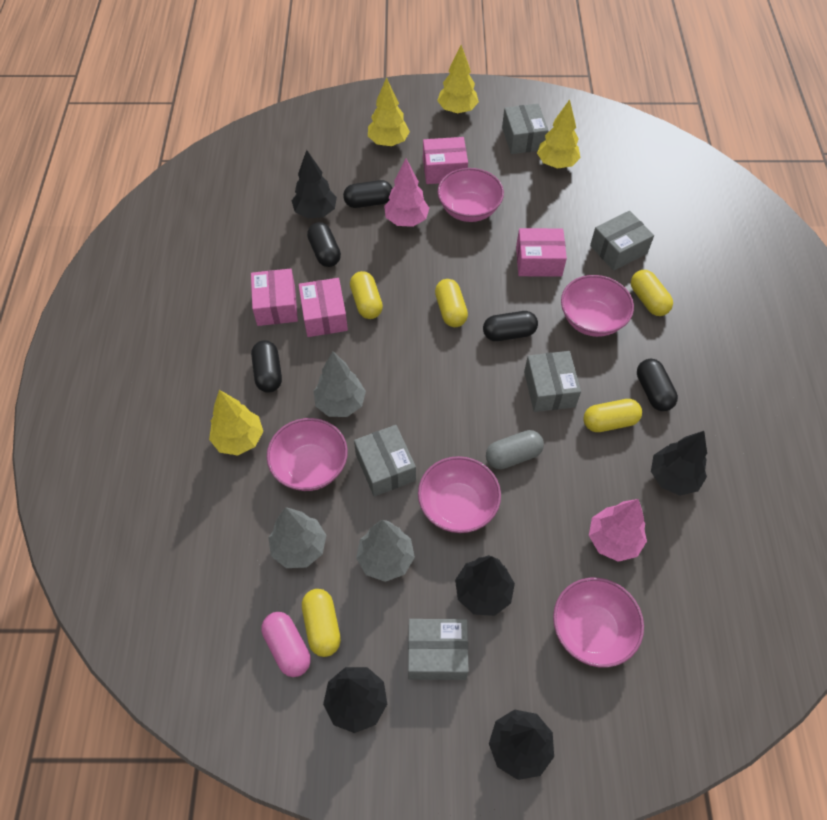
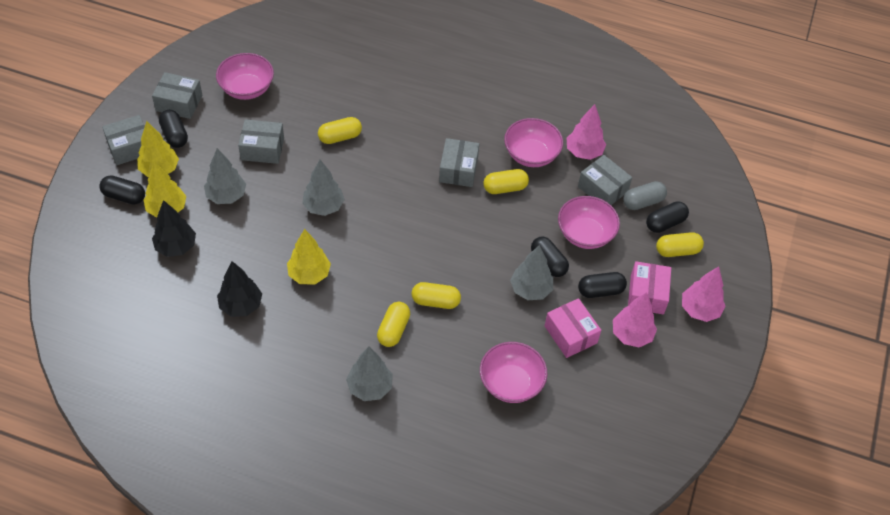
black tree: [292,150,337,219] [323,667,387,733] [455,555,515,616] [489,709,554,780] [651,431,707,496] = 5 -> [152,200,196,257] [217,261,262,317] = 2
grey tree: [268,507,326,568] [314,351,366,417] [356,520,415,582] = 3 -> [204,148,246,204] [302,160,345,216] [346,346,393,401] [510,245,553,300] = 4
pink bowl: [267,418,348,491] [418,456,501,533] [437,168,504,222] [553,578,644,668] [561,275,634,337] = 5 -> [216,53,274,100] [480,342,547,403] [504,118,563,167] [558,196,620,249] = 4
pink box: [251,268,298,326] [298,278,348,337] [423,137,468,184] [516,228,567,277] = 4 -> [545,298,601,358] [628,261,671,314] = 2
pink capsule: [262,612,311,677] = 1 -> none = 0
pink tree: [384,159,429,227] [589,499,647,562] = 2 -> [567,104,606,160] [613,292,657,347] [682,267,725,322] = 3
yellow tree: [209,390,263,455] [368,77,410,146] [437,45,479,114] [537,99,580,169] = 4 -> [137,121,179,177] [144,162,187,218] [287,229,331,284] = 3

